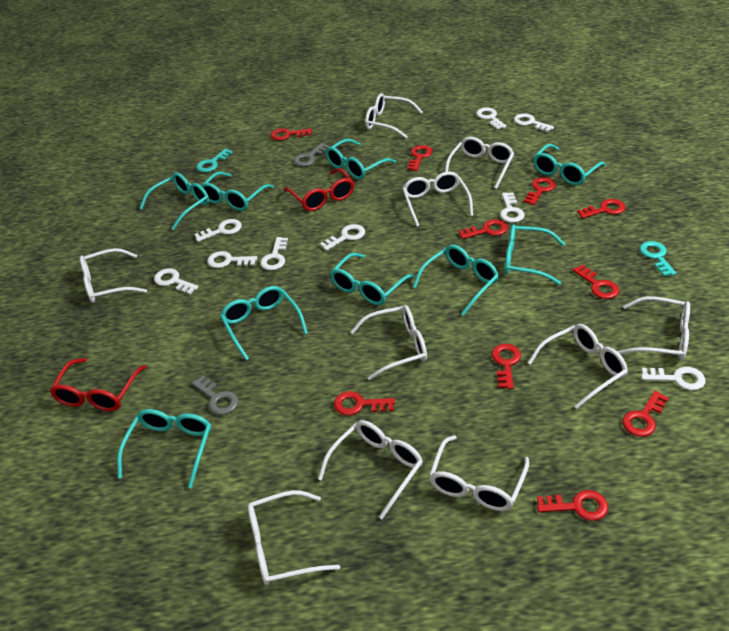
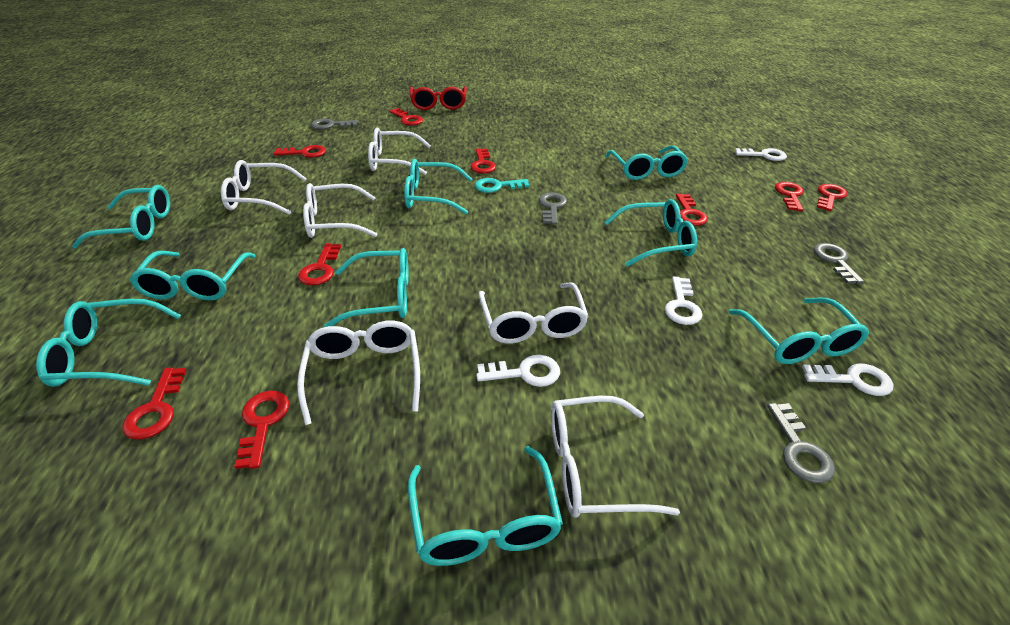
grey key: [192,376,238,415] [294,143,329,166] = 2 -> [311,119,358,130] [539,192,567,225] [767,403,835,483] [813,243,864,284] = 4
red glasses: [50,358,146,411] [284,168,354,211] = 2 -> [410,86,467,110] = 1
red key: [271,128,312,140] [334,391,395,416] [407,145,432,171] [459,219,508,239] [492,344,521,389] [524,177,556,205] [537,490,608,521] [573,264,619,299] [577,199,625,219] [622,391,669,437] = 10 -> [122,367,186,440] [234,391,289,469] [273,145,326,158] [298,243,341,285] [389,108,423,126] [470,149,496,173] [676,194,708,226] [775,182,804,211] [817,184,848,211] = 9
turquoise key: [196,148,233,172] [640,241,676,276] = 2 -> [475,178,529,193] = 1
white glasses: [80,248,147,303] [248,490,340,585] [318,420,423,519] [350,305,427,380] [365,93,423,138] [402,171,473,227] [429,435,529,511] [445,137,514,189] [528,324,628,409] [618,296,690,361] = 10 -> [221,160,307,215] [297,321,420,425] [303,183,377,238] [368,128,431,175] [478,282,589,344] [551,396,680,518] = 6
white key: [154,268,198,294] [194,219,242,242] [207,251,257,268] [260,237,288,270] [320,224,365,251] [476,107,506,130] [500,193,525,223] [514,113,554,132] [641,367,706,390] = 9 -> [476,355,560,387] [665,276,703,325] [735,148,787,161] [802,364,893,396] = 4

